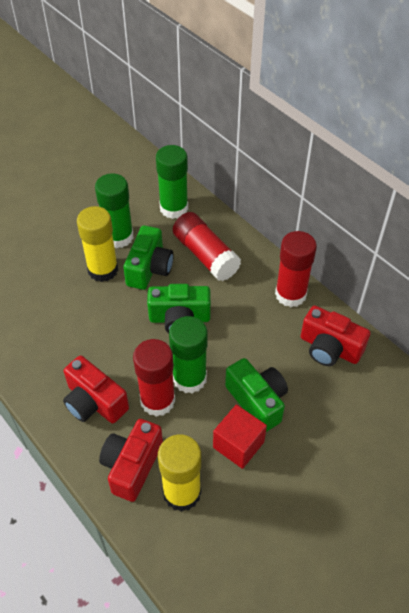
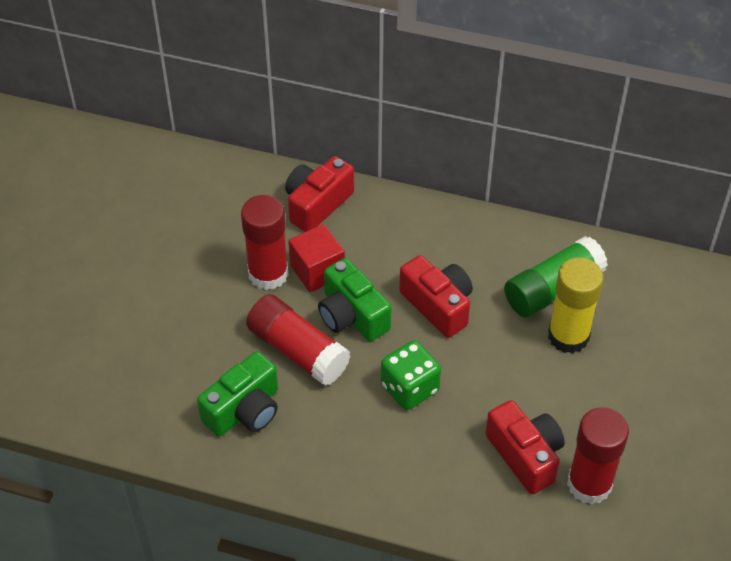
green camera: [123,225,174,290] [147,284,211,333] [225,358,288,432] = 3 -> [197,351,278,436] [318,258,392,342] = 2
green dice: none = 0 -> [381,340,441,410] = 1
green glue stick: [95,173,133,248] [156,145,188,219] [169,316,208,393] = 3 -> [504,236,608,318] = 1
yellow glue stick: [77,206,118,282] [158,434,201,512] = 2 -> [548,257,604,354] = 1

